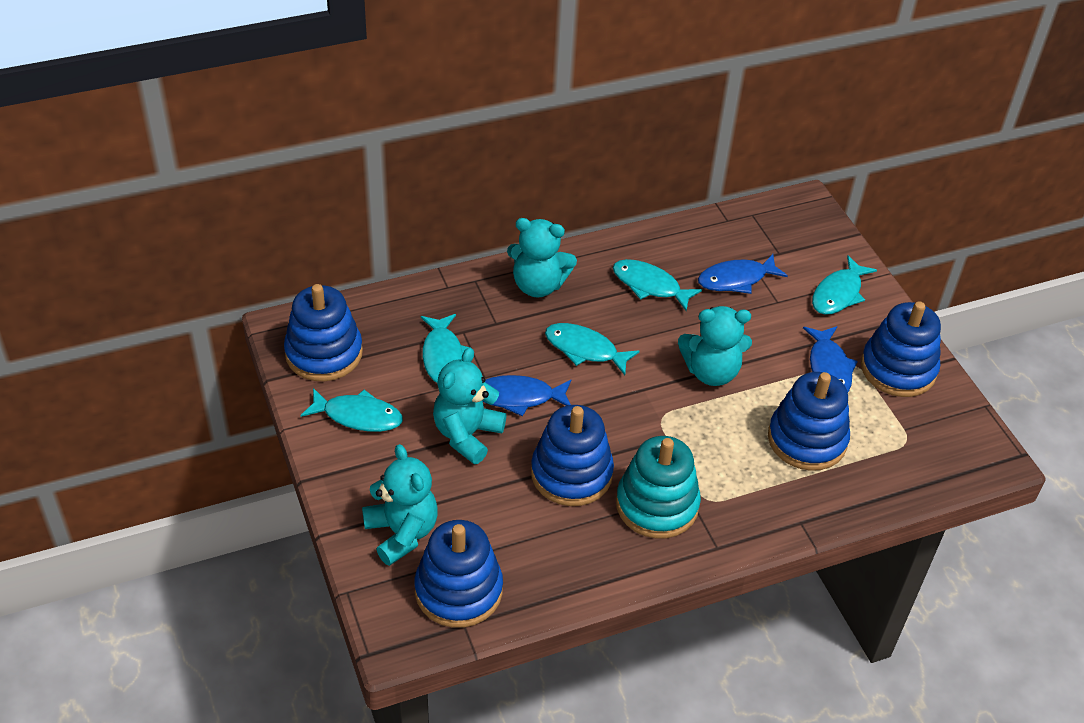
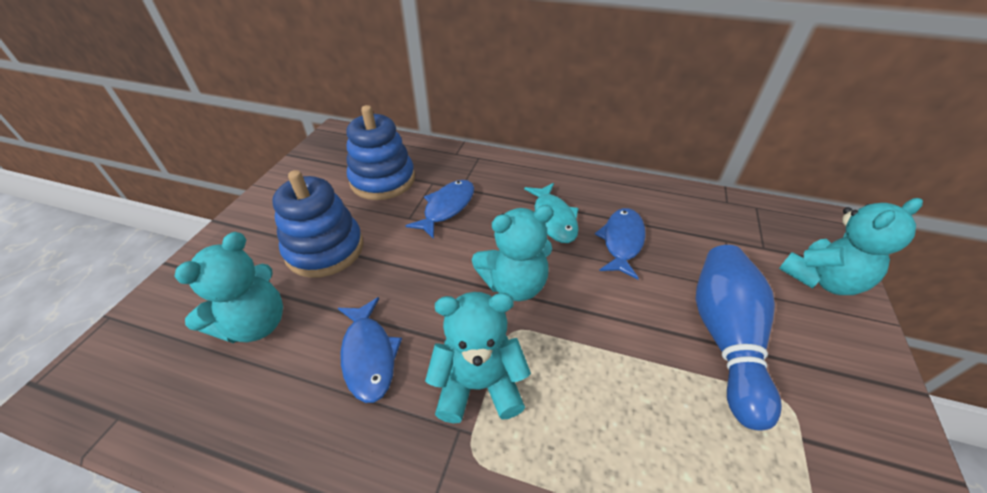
blue bowling pin: none = 0 -> [696,245,782,431] = 1
blue stacking toy: [284,284,363,381] [414,520,503,628] [531,405,614,506] [768,372,850,471] [861,301,941,397] = 5 -> [272,170,363,278] [347,105,415,200] = 2
turquoise fish: [300,388,403,432] [421,314,470,383] [545,323,640,375] [613,259,702,311] [812,255,877,315] = 5 -> [524,183,579,243] = 1
turquoise stacking toy: [616,436,701,538] = 1 -> none = 0

